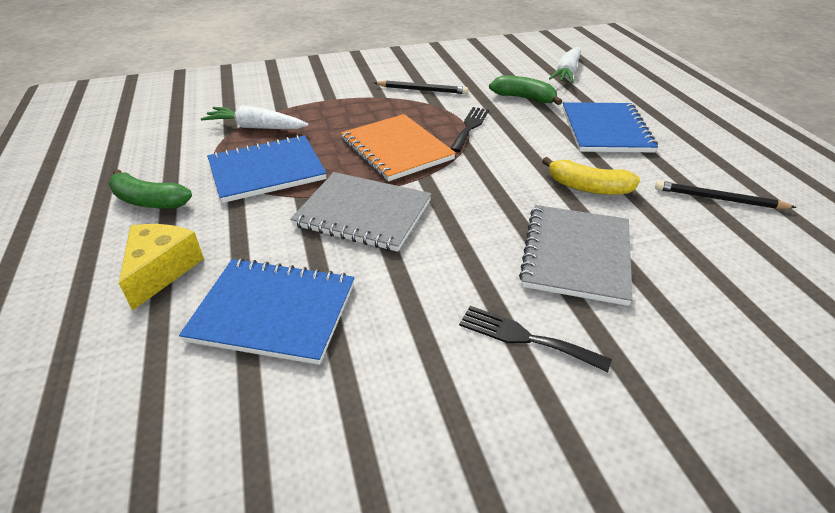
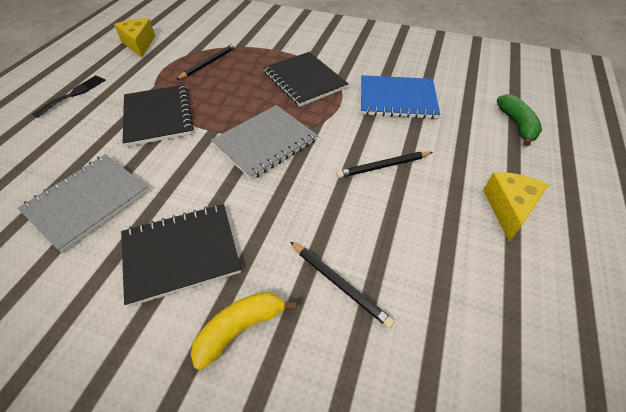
black fork: [450,107,489,152] [459,306,612,372] = 2 -> [32,75,105,118] = 1
black notebook: none = 0 -> [121,204,241,307] [123,85,194,147] [263,52,348,107] = 3
black pencil: [375,80,468,94] [655,181,797,209] = 2 -> [176,43,237,80] [290,241,395,329] [336,152,433,178] = 3
blue notebook: [179,258,355,365] [207,135,327,203] [562,102,658,152] = 3 -> [361,75,440,119] = 1
green banana: [109,169,192,209] [489,76,562,105] = 2 -> [497,94,542,146] = 1
orange notebook: [341,114,456,182] = 1 -> none = 0
white carrot: [201,106,309,129] [549,47,581,83] = 2 -> none = 0
yellow cheese: [119,224,204,311] = 1 -> [114,18,155,57] [483,172,549,242] = 2

